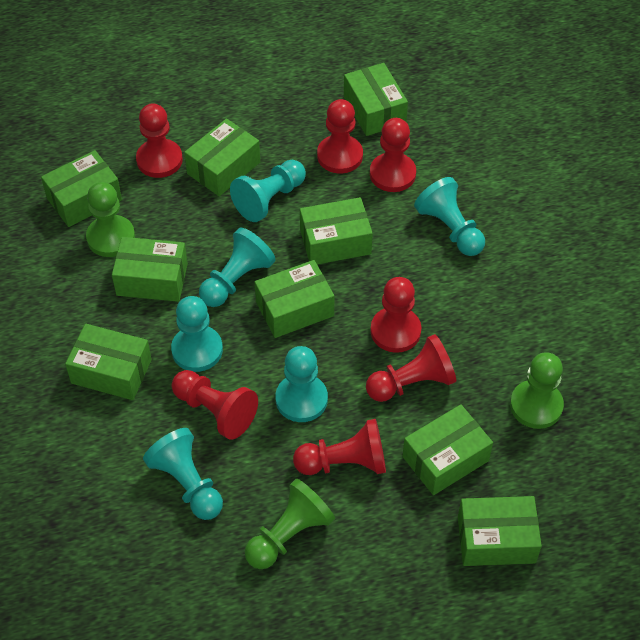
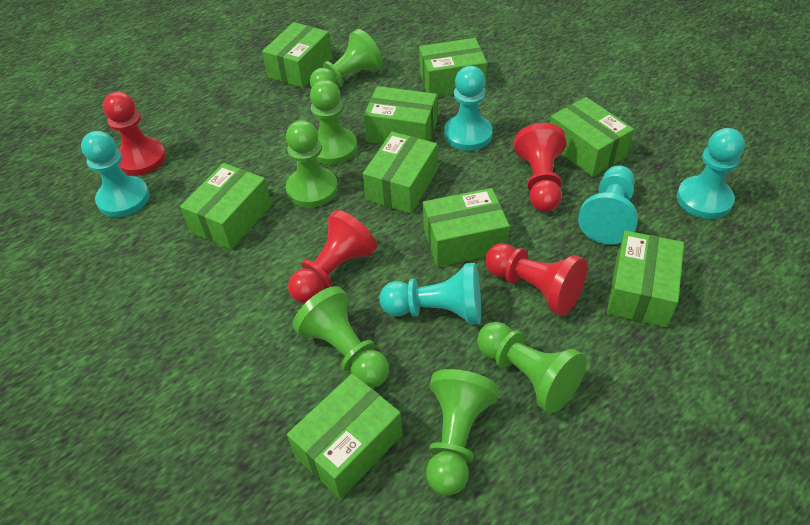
green pawn: [86,182,135,257] [244,479,335,569] [510,352,564,429] = 3 -> [286,120,338,208] [292,286,389,388] [310,29,383,88] [310,80,357,165] [426,369,499,496] [477,322,587,414] = 6
red pawn: [136,103,183,178] [171,370,258,439] [293,419,386,475] [317,99,363,174] [366,334,456,402] [370,118,416,192] [371,277,421,353] = 7 -> [103,92,166,176] [288,210,377,303] [485,243,587,316] [514,123,566,212] = 4
turquoise pawn: [143,428,223,520] [171,296,223,372] [199,228,276,307] [230,160,306,222] [275,346,328,422] [414,177,485,256] = 6 -> [81,131,150,217] [379,263,481,325] [444,66,493,151] [578,165,638,245] [677,128,745,219] = 5

